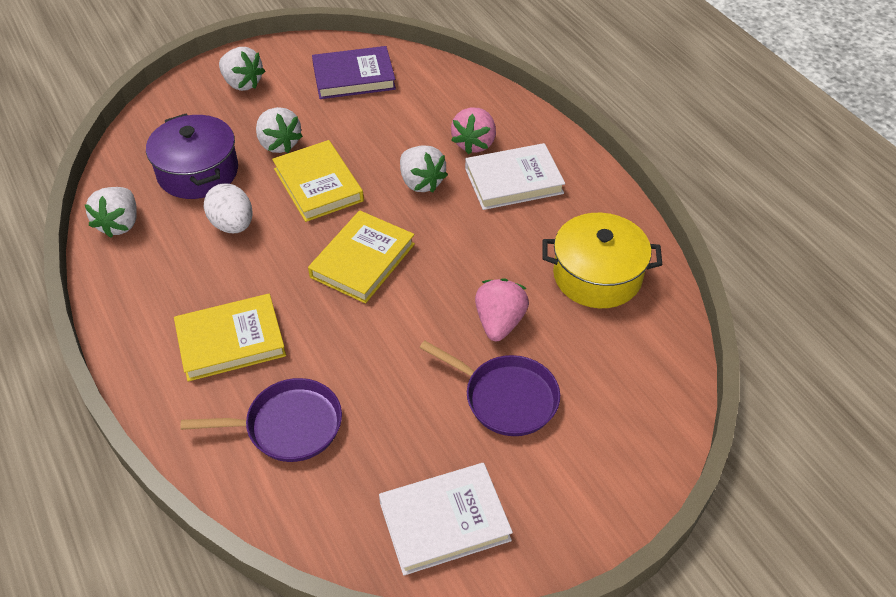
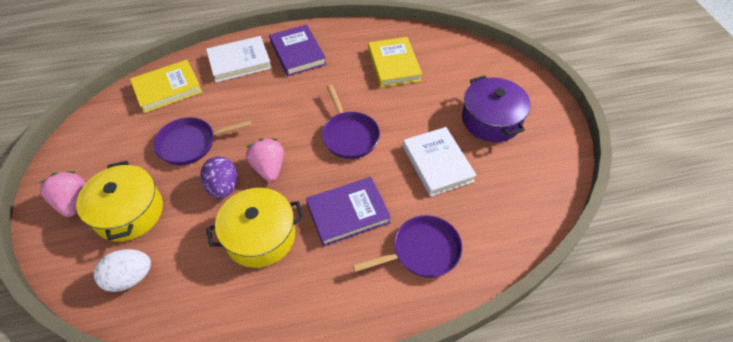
purple book: [312,46,396,99] = 1 -> [269,25,326,76] [306,177,391,247] = 2
purple egg: none = 0 -> [201,156,237,198] = 1
purple pan: [180,378,342,462] [419,340,560,436] = 2 -> [154,117,251,165] [322,85,380,159] [353,215,462,278] = 3
white strawberry: [84,187,137,238] [219,47,265,91] [256,107,303,153] [400,145,448,192] = 4 -> none = 0
yellow book: [174,294,286,382] [272,140,364,222] [308,210,415,304] = 3 -> [130,60,202,113] [368,37,422,87] = 2
yellow pot: [542,213,662,308] = 1 -> [76,161,163,242] [206,188,304,268] = 2

